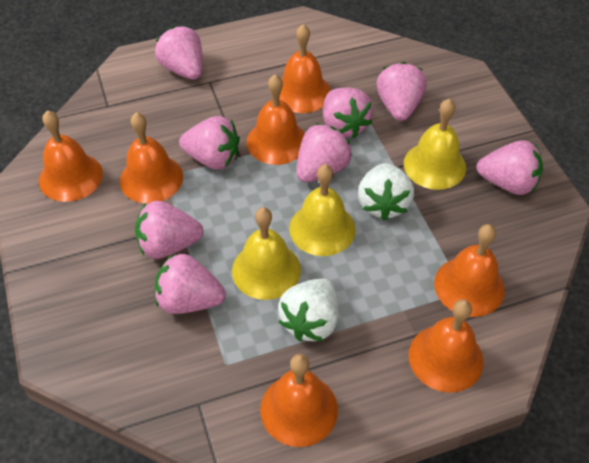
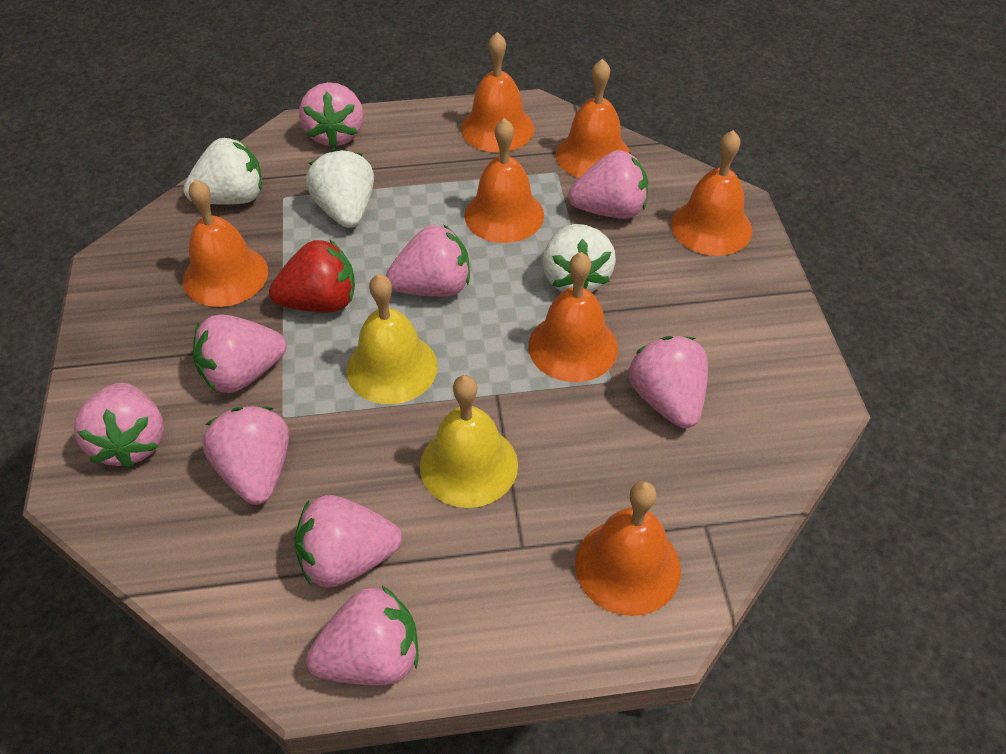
pink strawberry: [135,201,204,259] [155,27,203,80] [155,253,226,314] [179,116,240,170] [297,123,352,182] [323,87,373,138] [376,62,427,121] [477,140,543,195] = 8 -> [74,383,164,468] [193,314,287,393] [202,406,289,505] [294,495,402,588] [299,82,364,148] [306,586,418,685] [386,224,470,297] [569,150,648,219] [629,336,708,428] = 9
red strawberry: none = 0 -> [269,239,355,313] = 1
white strawberry: [278,279,338,341] [358,163,414,220] = 2 -> [183,138,262,205] [306,149,374,228] [543,224,616,292] = 3
yellow bell: [232,207,301,300] [289,164,356,256] [404,99,466,190] = 3 -> [346,274,438,404] [420,375,518,508] = 2

